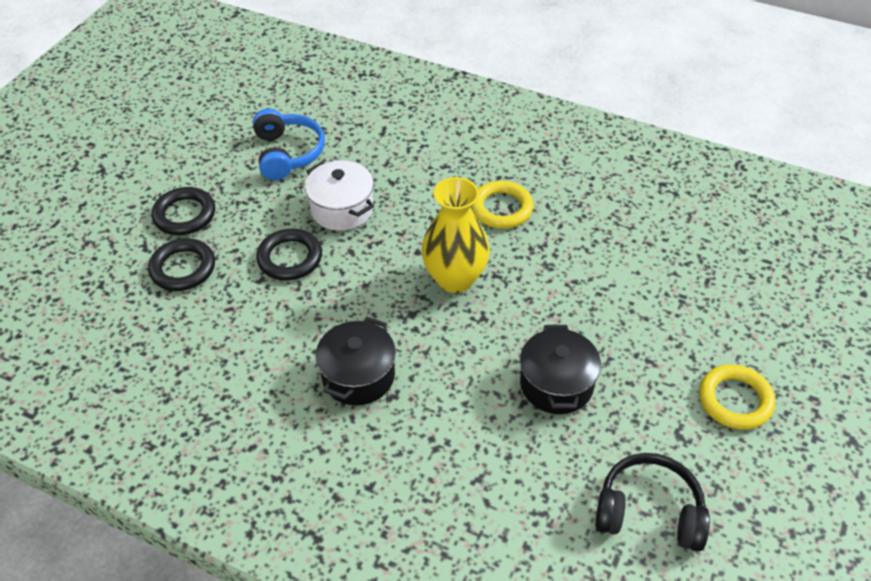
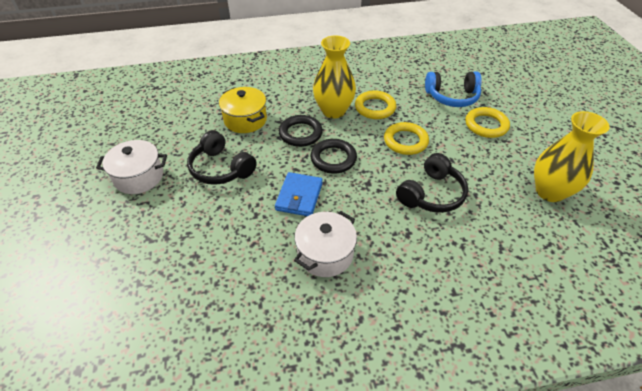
black headphones: [595,453,710,551] = 1 -> [187,130,257,185] [396,153,468,213] = 2
black pot: [316,317,396,405] [520,325,601,414] = 2 -> none = 0
black ring: [148,238,215,291] [152,187,215,235] [256,229,322,281] = 3 -> [279,115,323,147] [311,139,357,174] = 2
blue wallet: none = 0 -> [275,172,323,216] = 1
white pot: [305,160,374,231] = 1 -> [96,140,167,194] [294,211,357,277] = 2
yellow pot: none = 0 -> [219,87,267,133] = 1
yellow ring: [471,181,534,229] [699,364,775,430] = 2 -> [355,90,396,119] [384,122,429,155] [466,107,510,138] = 3
yellow vase: [421,177,490,293] = 1 -> [313,35,356,119] [534,111,610,202] = 2

